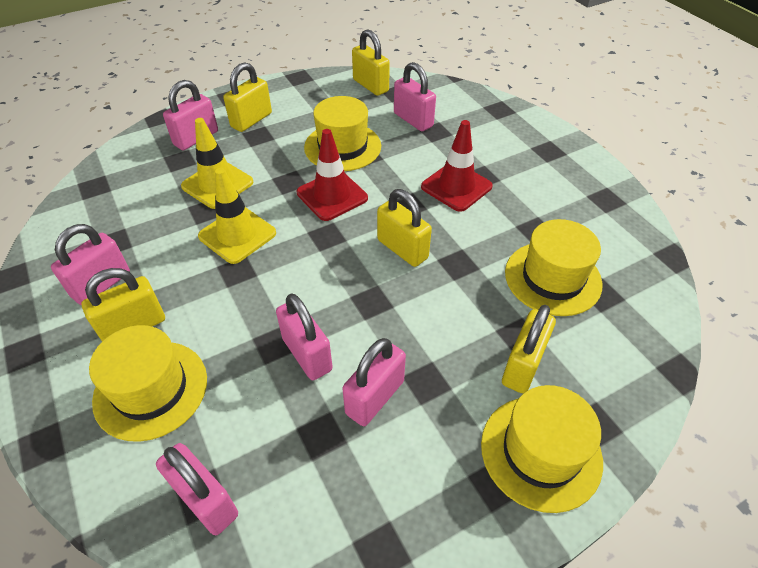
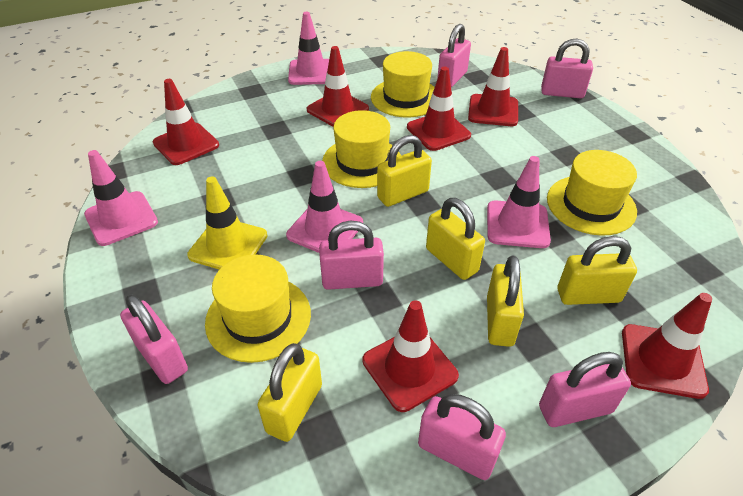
pink traffic cone: none = 0 -> [84,150,158,246] [286,161,363,253] [288,12,329,85] [487,156,551,248] = 4
red traffic cone: [297,129,368,221] [421,120,493,212] = 2 -> [153,79,219,165] [307,46,369,127] [362,300,459,412] [407,67,471,151] [468,47,518,126] [622,293,712,399] = 6
yellow traffic cone: [181,118,253,209] [198,168,276,264] = 2 -> [187,176,267,270] = 1

